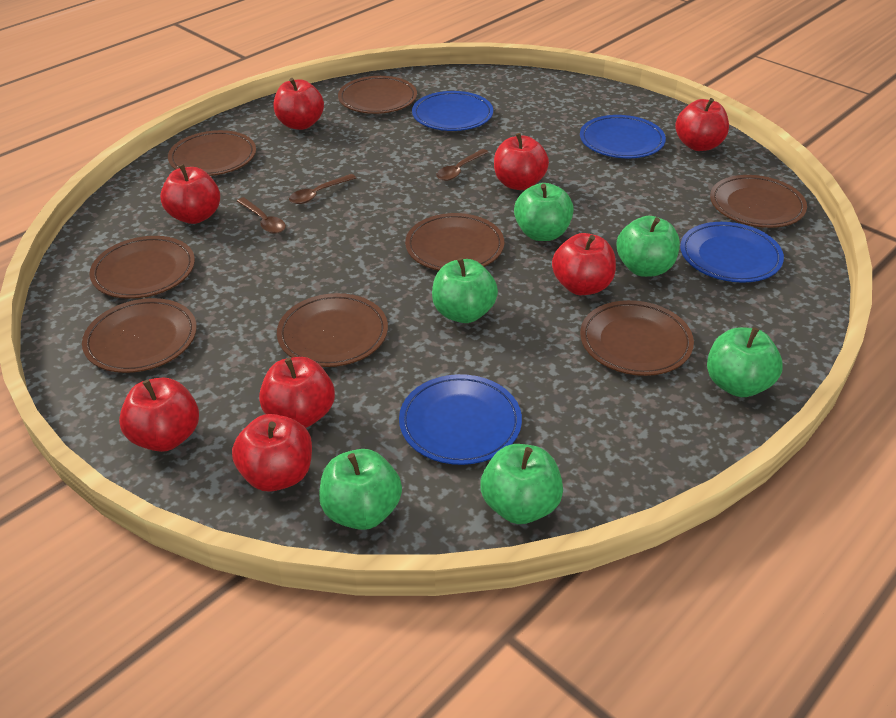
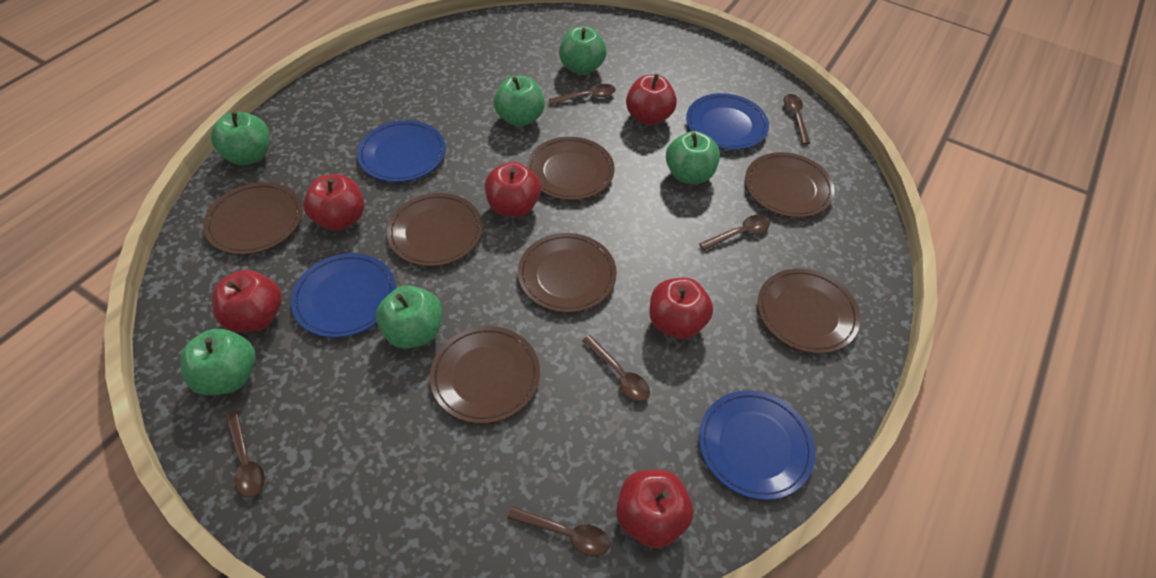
brown plate: [82,298,197,373] [90,236,195,299] [168,130,256,176] [277,293,388,367] [338,76,417,114] [405,213,504,271] [580,300,694,376] [710,175,807,228] = 8 -> [203,182,303,255] [387,193,483,266] [430,326,540,424] [518,233,617,313] [527,137,615,200] [745,152,835,218] [758,269,861,354] = 7
brown spoon: [237,197,286,234] [289,174,356,204] [436,149,489,181] = 3 -> [226,411,265,497] [507,506,610,556] [549,84,615,105] [582,335,650,401] [699,215,770,251] [784,94,810,144] = 6
red apple: [119,377,199,452] [160,164,220,224] [232,414,312,491] [259,357,335,428] [274,78,324,130] [494,133,549,190] [552,233,616,295] [675,98,729,151] = 8 -> [212,270,282,332] [303,174,365,231] [485,162,541,217] [616,470,693,548] [626,74,677,125] [649,278,713,339] = 6

